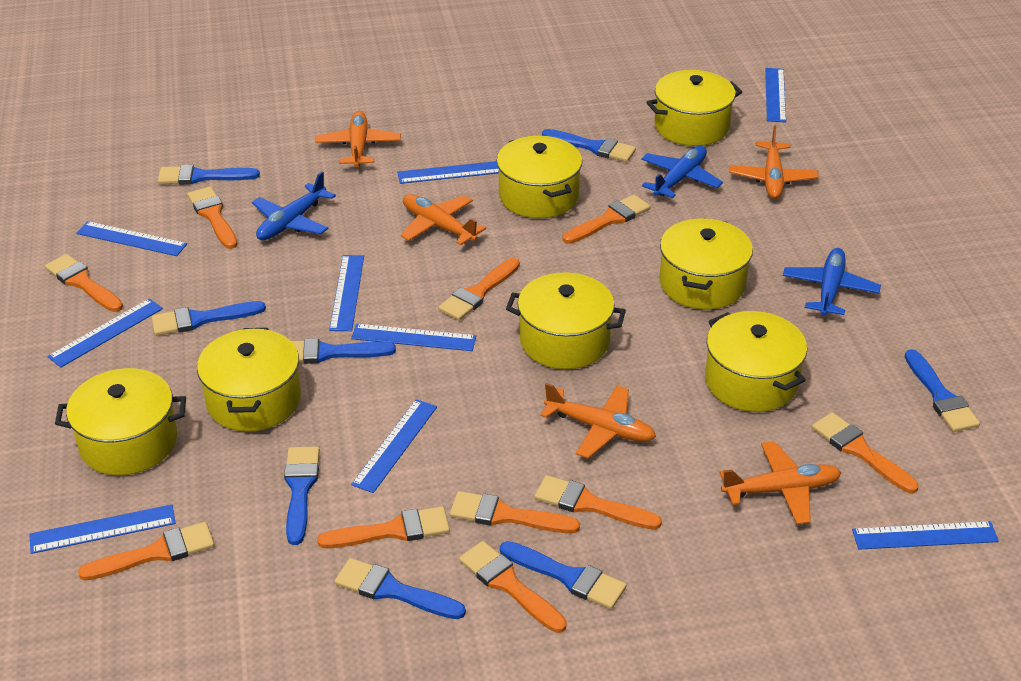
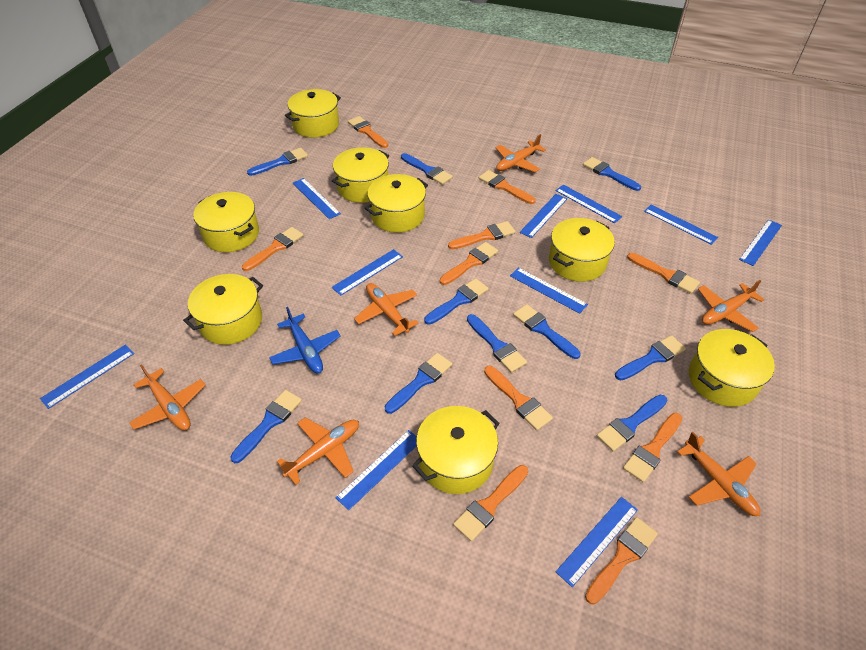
blue brush: [152,301,266,336] [158,165,260,185] [284,447,320,545] [291,338,396,364] [334,558,466,619] [500,541,627,609] [542,129,636,162] [905,349,980,432] = 8 -> [230,390,302,463] [247,148,308,176] [385,353,452,414] [401,153,453,185] [424,278,489,325] [467,314,527,373] [513,304,581,359] [583,157,641,191] [597,395,668,451] [615,335,686,381] = 10
blue plane: [252,172,336,240] [641,146,723,198] [783,248,881,316] = 3 -> [269,307,341,373] = 1
blue ruler: [29,504,176,554] [47,298,163,368] [76,221,187,256] [329,255,364,331] [351,324,476,351] [351,399,437,493] [397,161,499,184] [765,68,786,123] [852,521,999,550] = 9 -> [40,345,134,409] [293,178,341,219] [332,249,403,296] [335,430,417,510] [510,268,588,314] [520,194,567,238] [555,184,623,223] [556,497,638,587] [644,205,718,245] [739,220,782,266] = 10
orange plane: [315,111,401,167] [400,194,486,245] [540,383,656,458] [720,441,842,524] [730,125,818,199] = 5 -> [129,364,206,430] [277,417,359,485] [354,283,419,336] [495,134,546,172] [677,432,761,516] [698,280,765,332] = 6
yellow pot: [55,368,186,475] [197,328,301,432] [497,136,582,218] [506,272,626,369] [646,70,742,146] [660,218,753,310] [705,311,807,412] = 7 -> [183,274,263,345] [193,192,259,252] [285,89,341,138] [332,147,389,203] [365,174,428,233] [412,406,500,494] [549,218,615,282] [689,329,775,407] = 8

